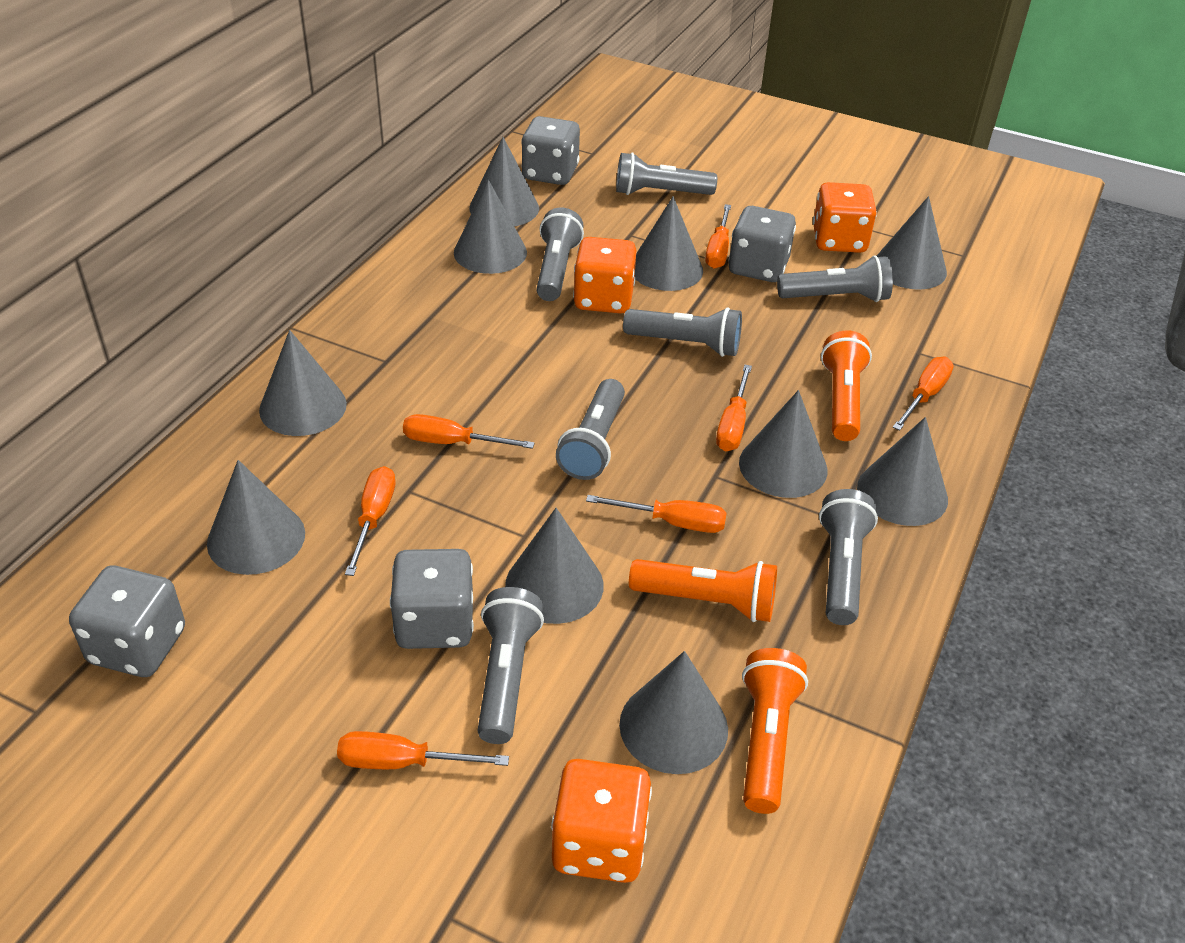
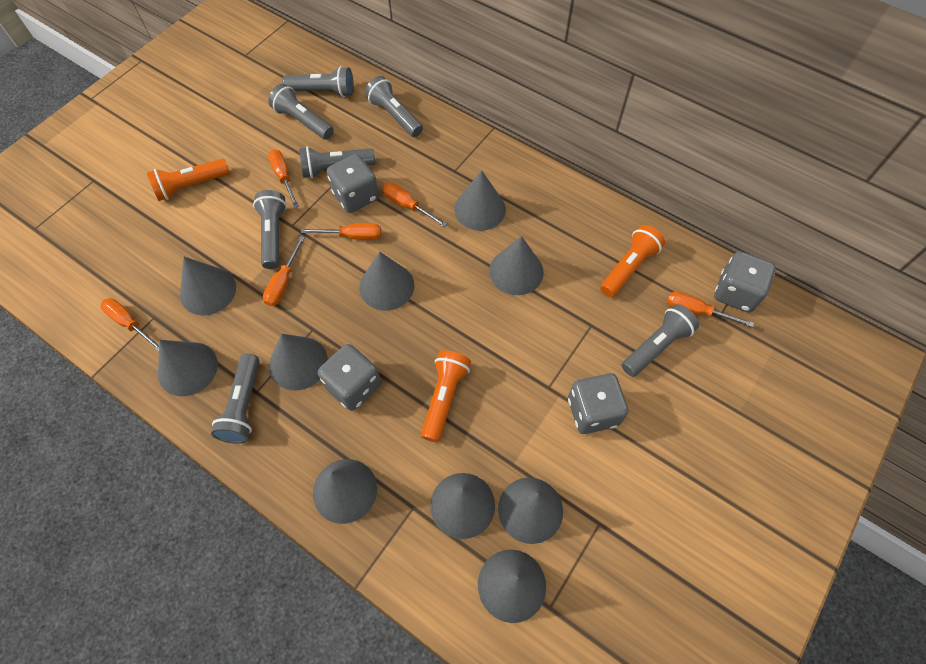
orange dice: [551,759,652,883] [573,237,636,313] [813,182,877,253] = 3 -> none = 0
orange screwdriver: [337,731,509,769] [345,466,396,576] [403,414,535,449] [586,495,727,533] [705,204,731,269] [716,365,752,451] [893,357,954,431] = 7 -> [100,298,159,351] [263,236,305,306] [268,149,299,208] [301,223,381,240] [383,183,447,227] [667,291,754,327] = 6

